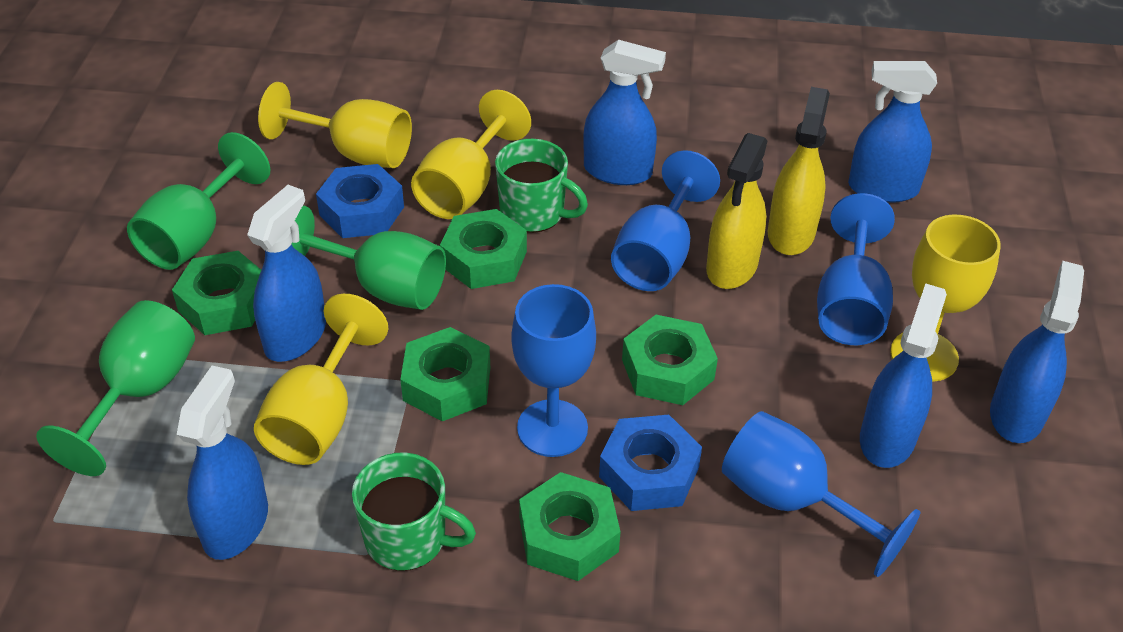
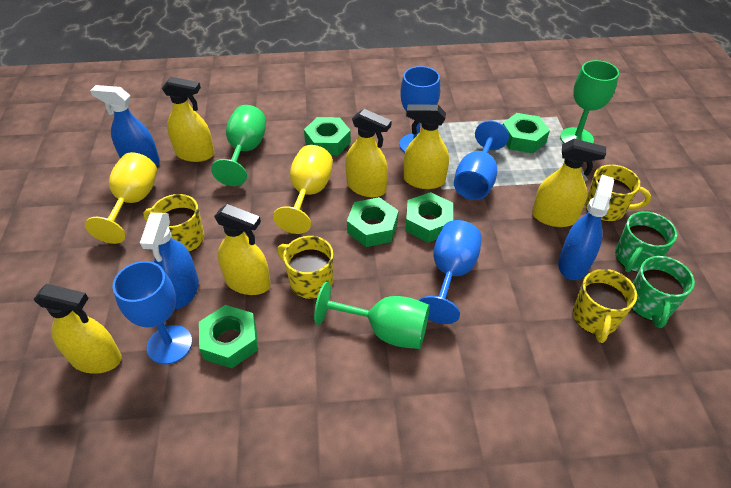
blue nut: [316,164,404,238] [599,415,702,511] = 2 -> none = 0
blue spray bottle: [177,366,268,560] [247,185,326,362] [583,40,666,185] [848,61,937,203] [860,283,947,468] [990,261,1084,443] = 6 -> [90,85,160,166] [140,213,199,309] [558,175,614,280] = 3
yellow goblet: [254,294,389,465] [258,82,412,168] [411,90,531,219] [890,215,1001,382] = 4 -> [85,152,157,244] [273,145,333,234] = 2
yellow mug: none = 0 -> [143,194,204,252] [277,236,334,299] [573,269,637,343] [585,164,651,222] = 4
yellow spray bottle: [706,133,767,289] [768,87,830,255] = 2 -> [34,284,122,374] [162,77,215,162] [214,204,271,295] [346,109,391,198] [404,105,449,189] [532,139,606,227] = 6

